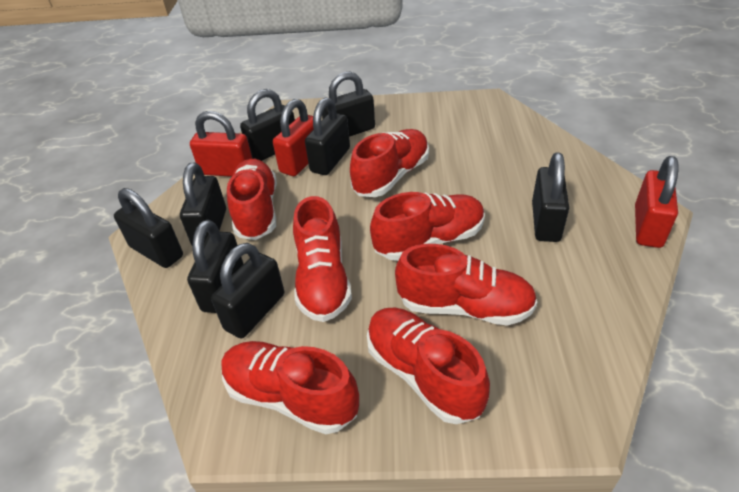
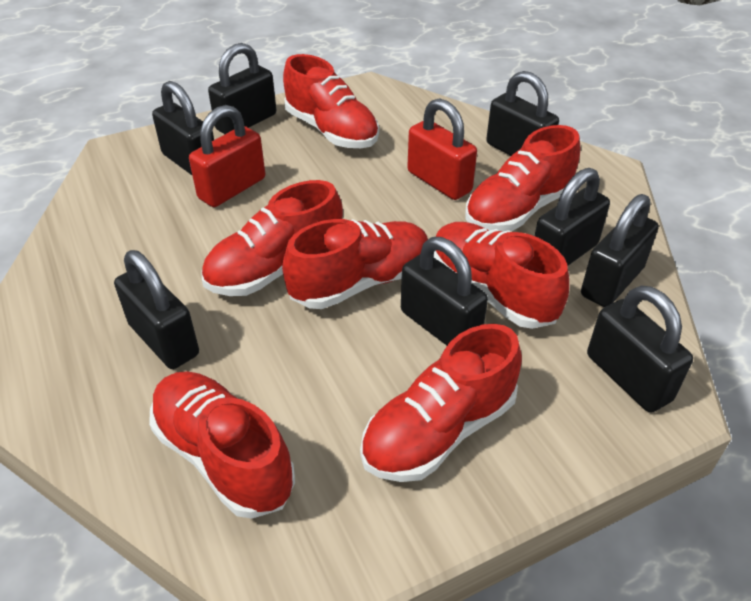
red padlock: [190,111,252,177] [273,99,313,176] [635,156,678,248] = 3 -> [189,105,265,207] [407,98,477,200] = 2

